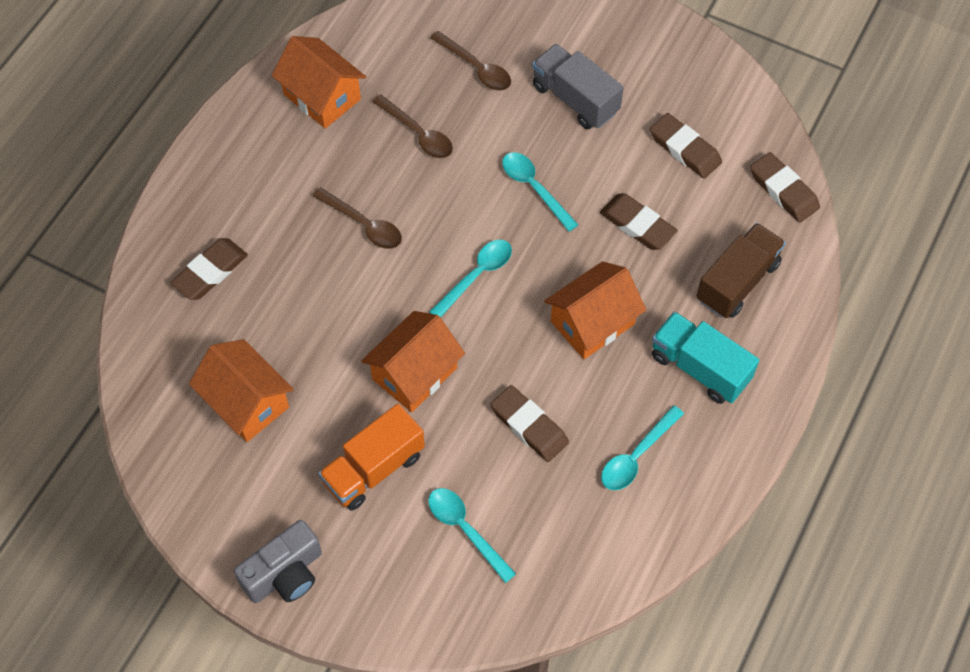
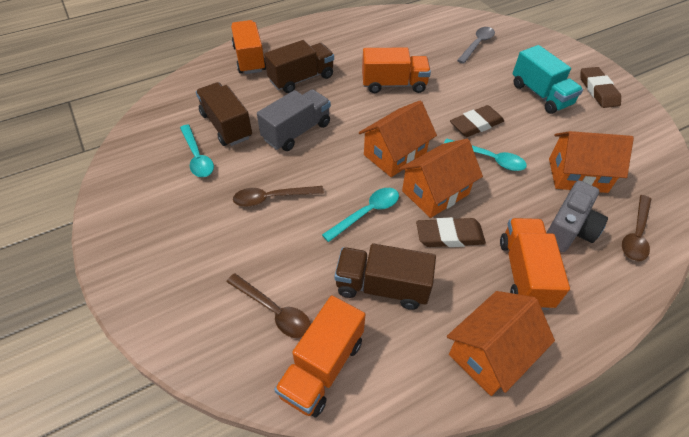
brown eraser: [171,238,248,300] [490,385,569,462] [600,193,678,250] [650,113,722,179] [750,152,820,222] = 5 -> [416,217,486,247] [450,105,504,137] [581,67,621,108] = 3
brown truck: [696,223,786,318] = 1 -> [196,82,252,146] [264,40,334,93] [335,243,436,310] = 3
grey spoon: none = 0 -> [457,27,495,64] = 1
orange truck: [318,404,425,511] = 1 -> [231,20,266,74] [274,295,365,417] [362,48,431,93] [500,218,570,310] = 4
turquoise spoon: [428,488,516,583] [429,240,512,318] [502,152,578,232] [601,405,684,490] = 4 -> [180,125,214,177] [322,188,399,242] [443,138,527,171] = 3

